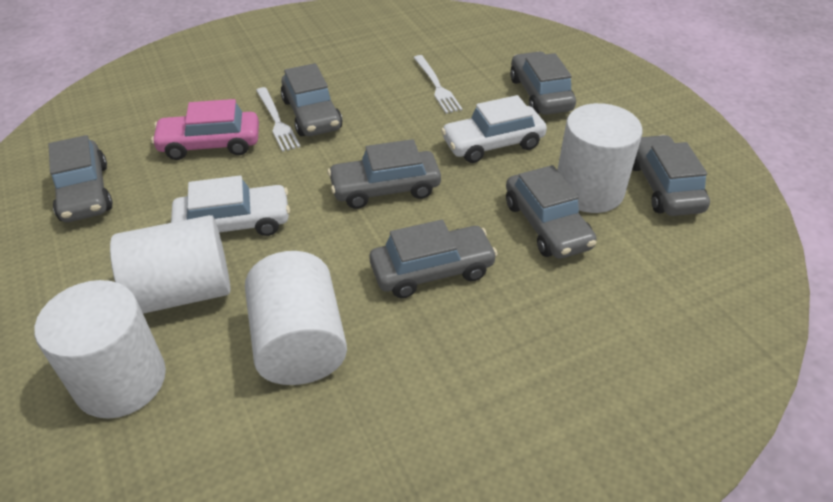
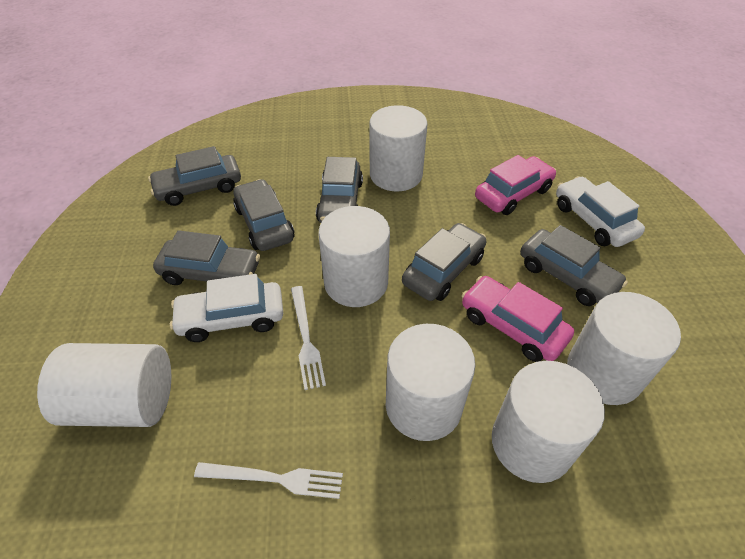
grey car: [48,135,113,222] [281,63,343,136] [327,139,441,209] [370,220,498,298] [506,165,597,259] [510,51,576,115] [632,135,710,216] = 7 -> [148,146,241,206] [153,230,260,285] [233,179,295,251] [316,157,363,223] [402,223,486,301] [520,225,628,306] = 6
pink car: [151,99,259,160] = 1 -> [462,276,574,362] [475,155,556,215] = 2
white cylinder: [34,280,166,419] [110,215,231,314] [245,251,347,385] [557,103,643,213] = 4 -> [37,343,171,427] [318,206,390,307] [369,105,427,192] [386,324,475,441] [492,361,605,483] [567,292,681,405] = 6

